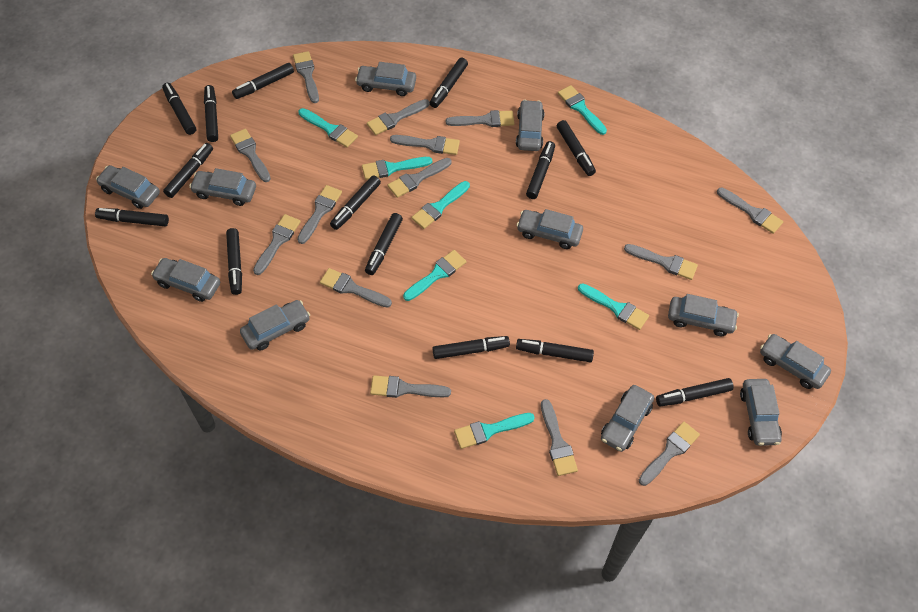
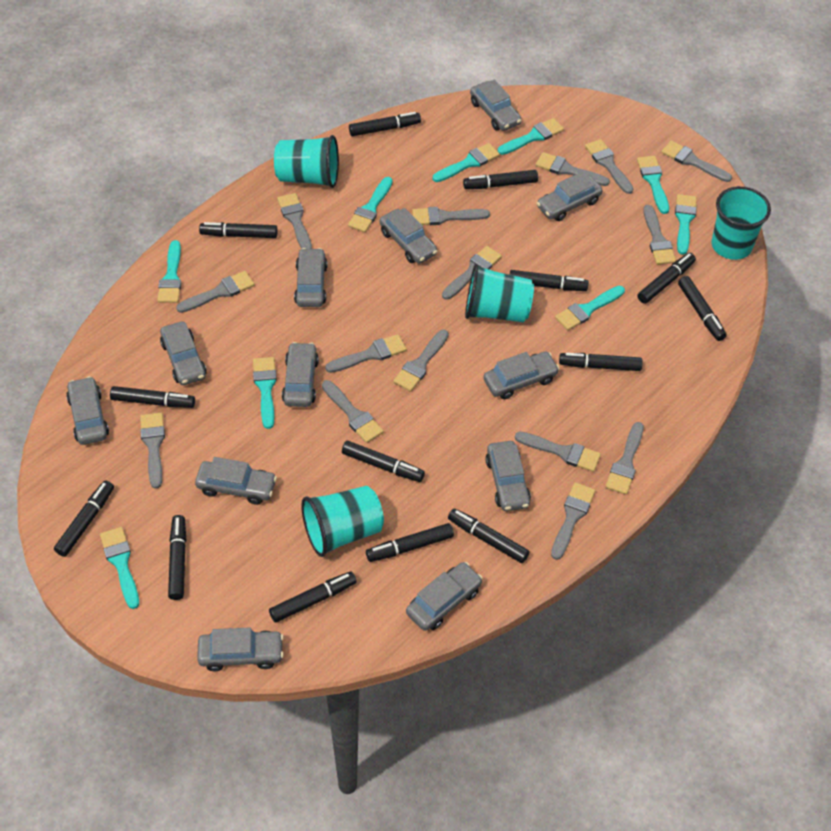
grey brush: [230,129,271,182] [253,214,301,275] [293,51,319,103] [297,185,342,244] [320,268,392,308] [367,99,430,135] [370,375,451,398] [387,158,452,198] [390,135,460,155] [446,110,514,127] [541,399,578,476] [624,244,698,280] [639,422,700,486] [717,187,783,234] = 14 -> [140,413,165,489] [176,271,254,313] [277,193,312,249] [322,380,384,443] [325,334,407,373] [393,329,449,392] [412,207,490,225] [442,246,502,300] [515,431,601,472] [536,152,610,186] [551,482,595,560] [585,139,633,194] [606,422,644,495] [643,205,676,265] [661,141,732,182] = 15
grey car: [96,165,160,209] [151,258,220,302] [189,168,256,206] [240,300,310,351] [355,62,416,96] [516,100,545,151] [516,209,583,249] [601,385,654,452] [668,294,739,336] [740,379,782,446] [760,334,831,389] = 11 -> [66,376,109,445] [160,321,207,385] [195,457,277,505] [197,628,284,671] [282,342,319,407] [294,248,328,307] [380,208,437,264] [406,562,483,631] [470,79,522,131] [484,352,560,399] [485,441,531,511] [537,172,602,221] = 12
turquoise brush: [299,108,358,148] [362,157,432,180] [403,250,466,301] [411,181,470,229] [454,413,535,449] [558,85,607,135] [578,283,649,330] = 7 -> [100,527,139,609] [157,240,181,303] [253,357,277,429] [348,177,393,232] [433,143,500,182] [498,118,564,155] [555,286,625,331] [637,156,669,214] [675,194,697,255] = 9
turquoise cup: none = 0 -> [274,135,339,188] [301,486,384,557] [465,264,534,322] [711,186,771,260] = 4

